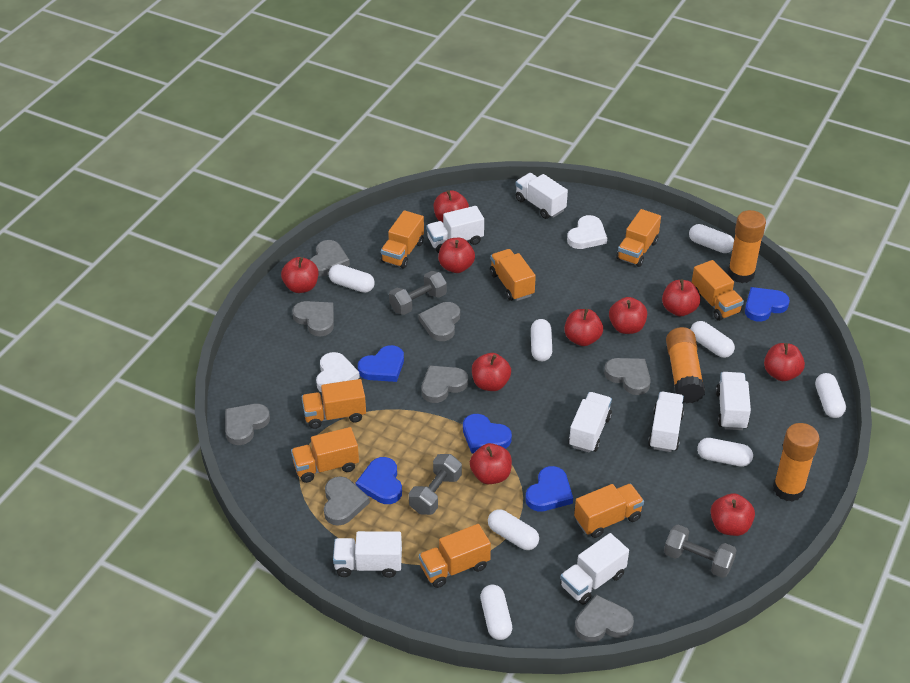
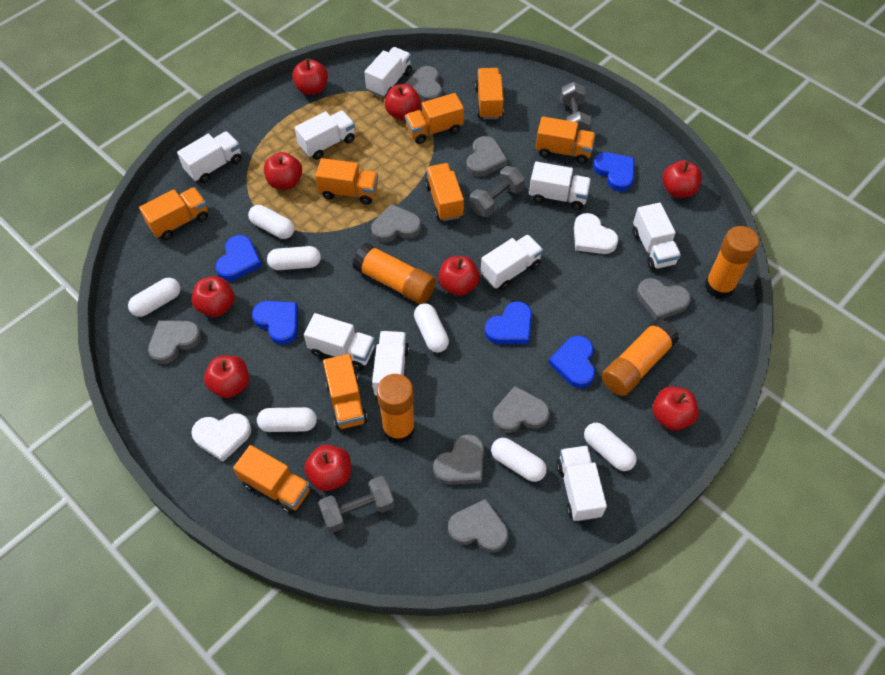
orange glue stick: [666,327,705,403] [728,210,766,283] [773,423,819,502] = 3 -> [352,243,436,304] [377,374,415,444] [602,318,679,396] [705,226,759,299] = 4
red apple: [281,257,318,293] [434,190,469,222] [438,238,475,273] [470,443,512,484] [472,353,511,391] [564,309,603,346] [609,297,647,334] [662,279,701,316] [710,493,755,536] [764,343,805,381] = 10 -> [192,276,234,317] [204,356,249,398] [264,152,302,190] [292,59,328,95] [304,445,351,491] [385,84,421,120] [438,256,480,296] [653,387,699,431] [662,160,702,198] = 9
white capsule: [329,264,375,293] [480,585,512,640] [488,509,539,550] [531,319,552,361] [689,224,734,253] [690,321,735,358] [697,438,753,467] [815,373,846,418] = 8 -> [128,278,181,317] [248,205,294,239] [257,407,317,432] [267,246,321,270] [414,303,449,353] [491,438,547,482] [584,423,637,471] = 7
white truck: [333,531,402,578] [426,206,484,253] [515,173,568,219] [560,533,629,605] [569,392,612,453] [648,392,684,452] [716,372,751,430] = 7 -> [177,131,241,183] [295,110,355,160] [304,313,375,370] [365,47,412,97] [372,331,409,395] [481,234,543,290] [529,162,591,210] [556,445,607,521] [633,203,681,270] = 9

